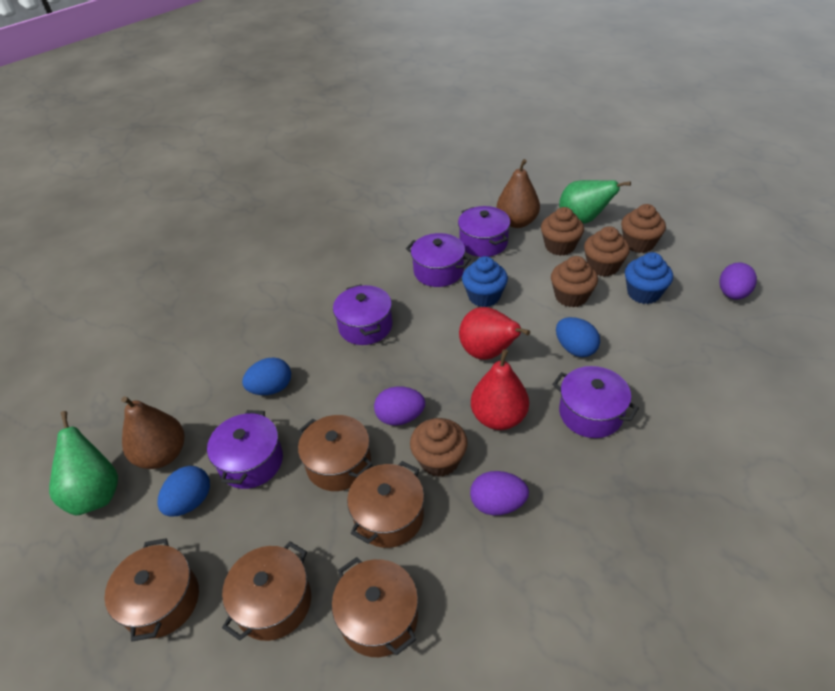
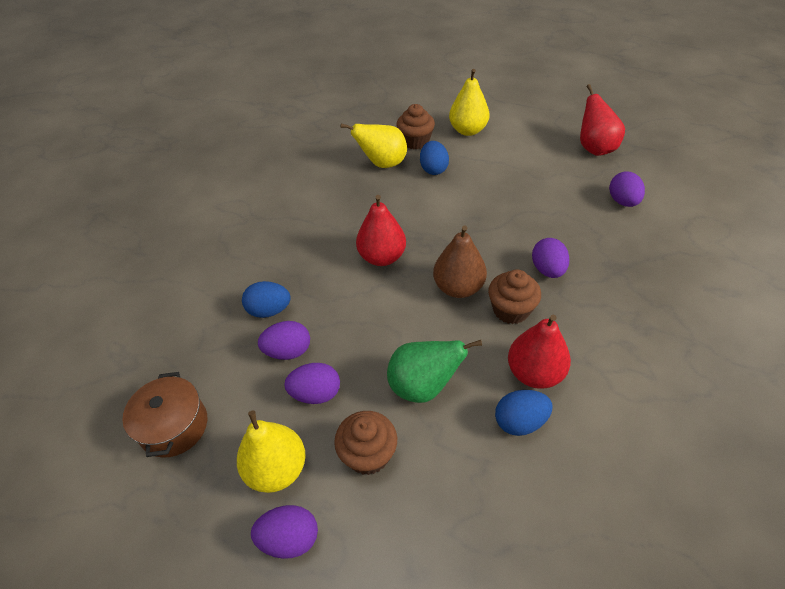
blue cupcake: [462,256,508,307] [625,252,673,304] = 2 -> none = 0
brown cupcake: [410,418,468,477] [541,207,584,256] [551,256,598,308] [584,226,630,277] [621,204,666,253] = 5 -> [334,411,397,475] [397,104,435,149] [488,269,541,324] = 3
brown pear: [121,396,184,469] [497,159,540,228] = 2 -> [433,225,487,298] = 1
brown pot: [104,538,199,641] [222,541,311,641] [298,415,372,491] [332,557,418,657] [347,461,424,548] = 5 -> [122,372,207,458] = 1
green pear: [49,411,118,516] [559,180,631,224] = 2 -> [387,340,482,403] = 1
purple egg: [374,386,425,426] [470,471,529,515] [719,262,757,300] = 3 -> [251,505,318,559] [258,321,310,360] [284,363,340,404] [532,238,569,278] [609,171,645,207] = 5
purple pot: [207,410,283,489] [333,284,392,345] [406,233,471,287] [458,206,511,257] [552,366,639,438] = 5 -> none = 0
red pear: [459,307,530,360] [471,349,529,430] = 2 -> [356,195,406,266] [508,315,571,389] [580,84,625,156] = 3
yellow pear: none = 0 -> [237,411,306,493] [341,123,407,168] [449,69,490,136] = 3

